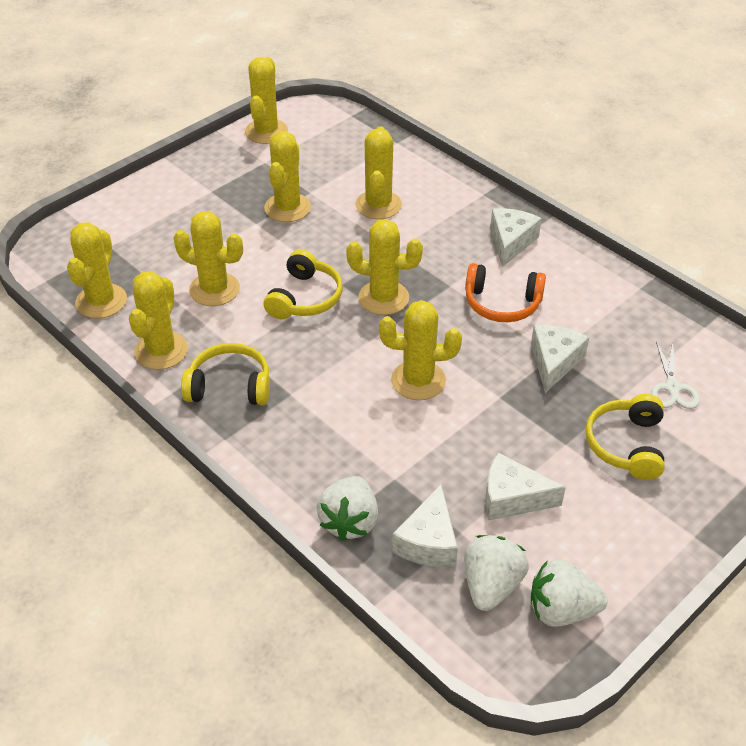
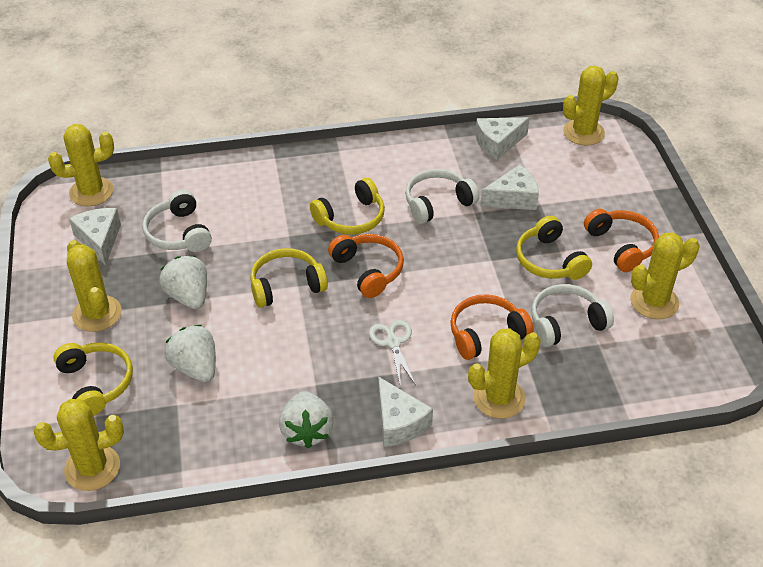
orange headphones: [465,263,546,322] = 1 -> [328,234,404,298] [450,295,534,360] [584,209,659,272] = 3
white headphones: none = 0 -> [142,190,212,252] [405,169,479,224] [531,284,614,347] = 3
yellow cactus: [67,222,127,318] [129,271,188,370] [173,211,243,306] [245,57,288,144] [264,131,311,222] [346,219,423,315] [355,126,402,219] [379,300,462,400] = 8 -> [34,399,124,491] [48,124,114,206] [67,240,122,332] [468,329,541,419] [563,66,618,146] [630,233,699,319] = 6
yellow headphones: [181,343,270,405] [264,249,343,319] [585,394,665,480] = 3 -> [53,342,133,416] [250,248,328,308] [310,178,385,235] [516,216,592,280] = 4

